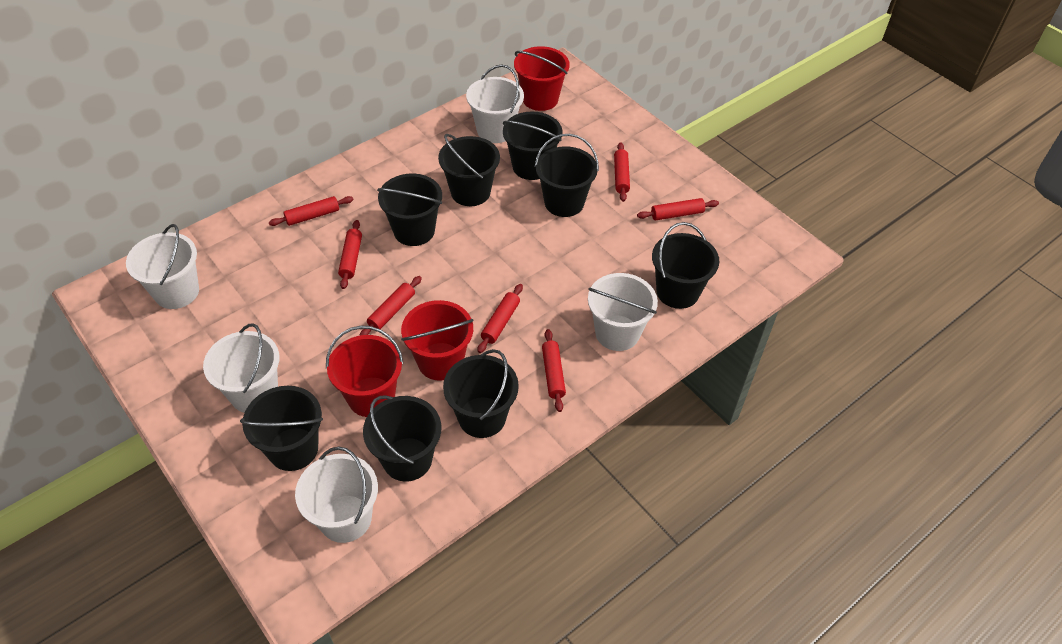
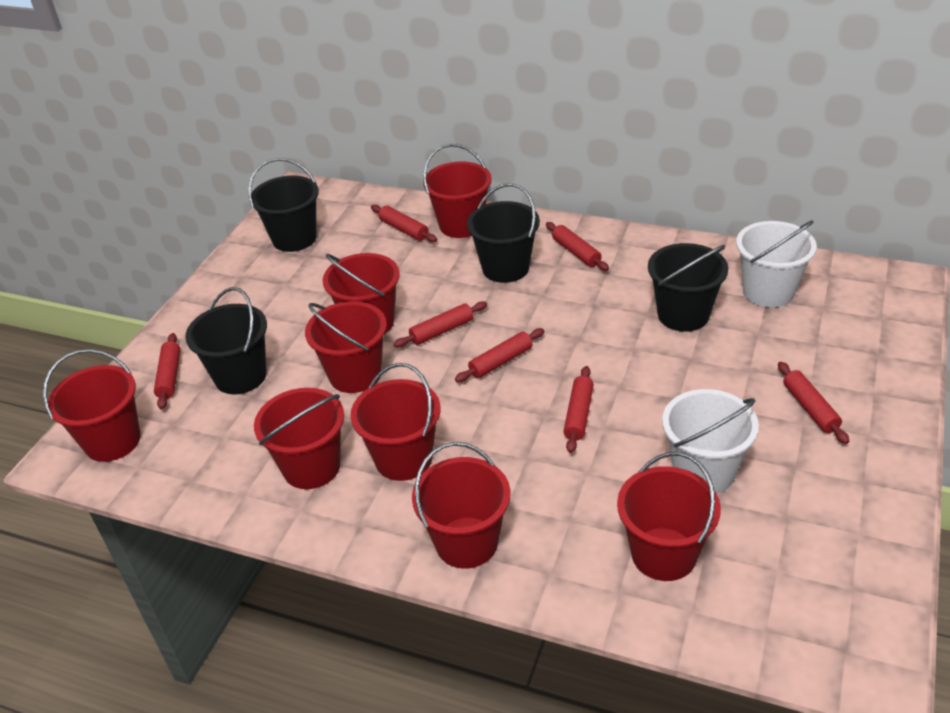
black bucket: [240,386,323,471] [363,395,441,482] [377,174,442,246] [438,134,500,206] [443,349,519,438] [503,112,563,180] [535,134,599,217] [652,222,719,309] = 8 -> [185,287,267,394] [248,158,319,252] [467,183,540,283] [648,243,728,332] = 4
red bucket: [326,326,403,417] [401,300,474,381] [514,46,570,111] = 3 -> [43,349,141,462] [254,388,344,489] [305,301,387,393] [323,253,400,334] [350,363,440,481] [412,442,510,568] [423,144,492,238] [617,452,721,581] = 8
white bucket: [126,224,199,309] [203,323,279,413] [295,447,378,543] [466,64,524,143] [588,273,658,351] = 5 -> [662,389,759,494] [736,220,817,308] = 2

